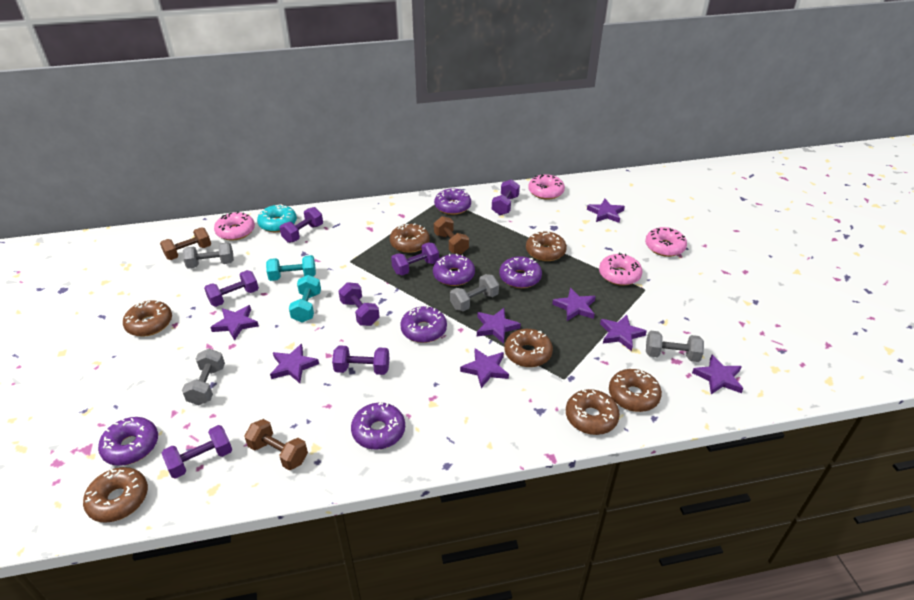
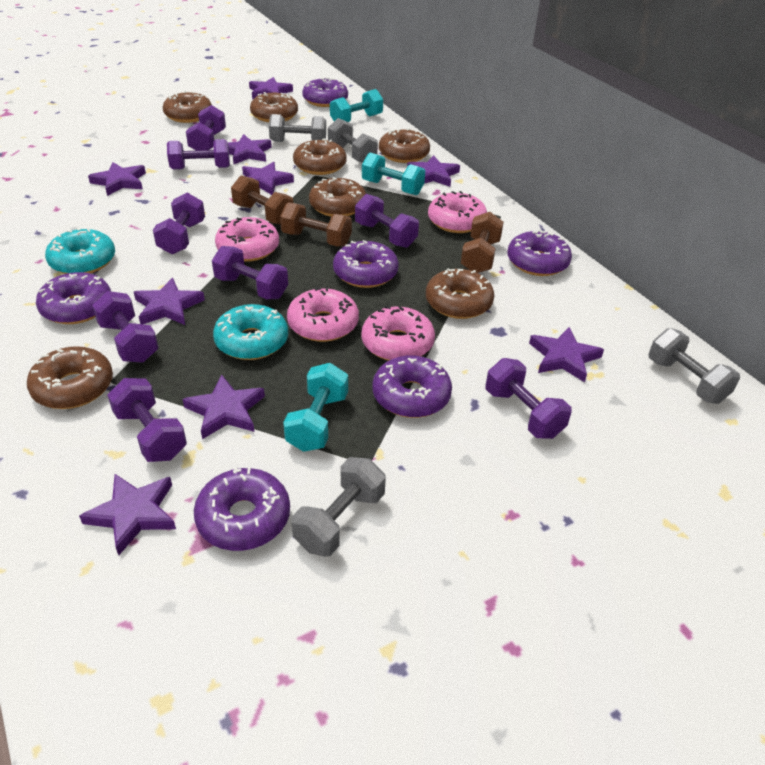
purple dumbbell: [162,425,232,479] [204,270,259,307] [280,207,323,243] [332,345,390,375] [339,282,380,326] [391,243,439,275] [492,179,520,215] = 7 -> [92,291,158,363] [107,378,187,462] [153,193,205,254] [167,139,230,170] [186,105,226,151] [212,246,288,299] [355,194,419,248] [485,358,572,439] = 8
purple star: [210,305,259,341] [270,344,319,383] [460,348,509,388] [477,308,521,344] [552,288,596,321] [587,199,625,223] [600,315,647,351] [692,355,744,394] = 8 -> [79,474,176,555] [88,162,146,196] [134,278,205,325] [182,374,265,439] [228,134,272,164] [242,162,294,195] [249,77,293,99] [407,155,460,187] [529,327,604,382] = 9
turquoise donut: [257,204,297,232] = 1 -> [45,227,115,274] [213,304,288,360] = 2
turquoise dumbbell: [266,255,316,281] [289,275,321,323] = 2 -> [283,363,348,452] [330,89,383,122] [362,153,425,195] = 3

